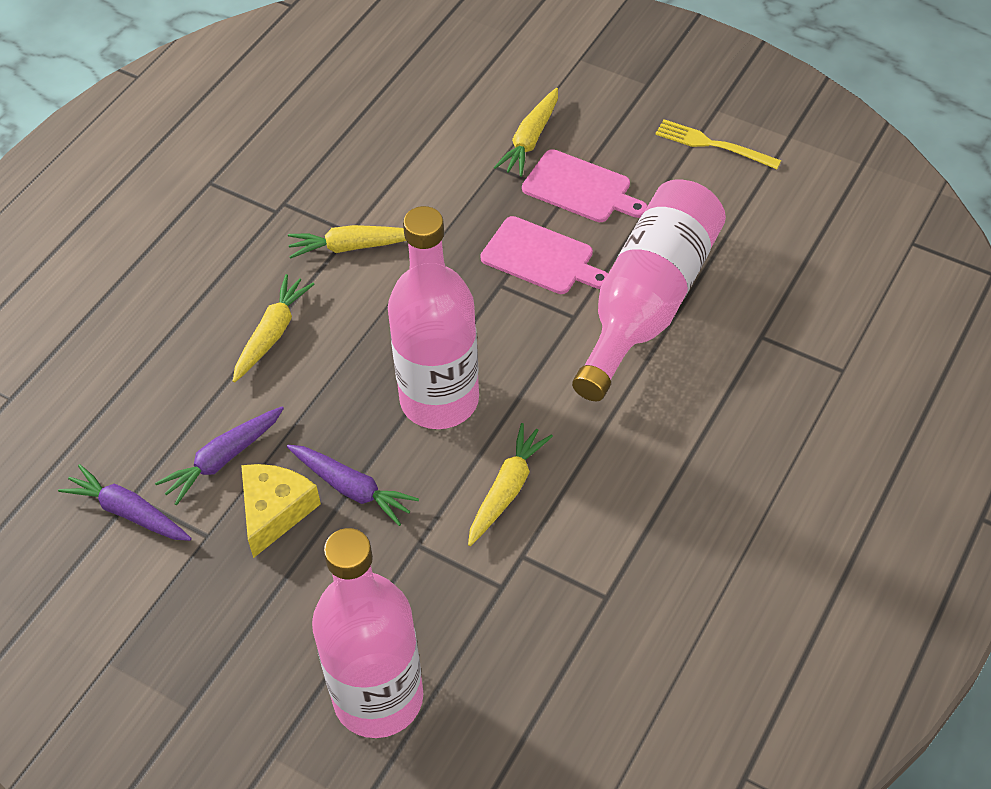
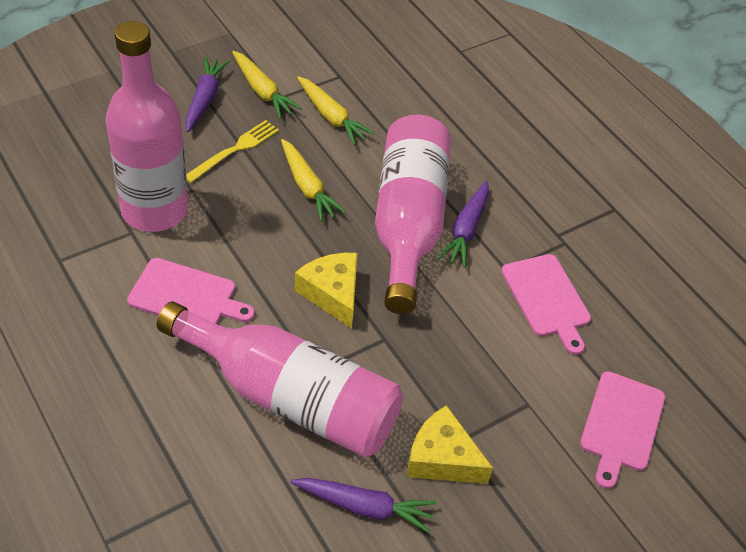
pink cutting board: [481,216,608,294] [522,149,647,222] = 2 -> [127,258,255,324] [501,254,591,355] [580,371,665,489] = 3
yellow carrot: [233,274,315,383] [288,225,406,259] [468,423,553,546] [494,88,558,177] = 4 -> [232,51,302,119] [281,139,346,222] [297,76,375,145] = 3
yellow cheese: [241,464,321,558] = 1 -> [294,253,357,329] [407,405,493,484] = 2

